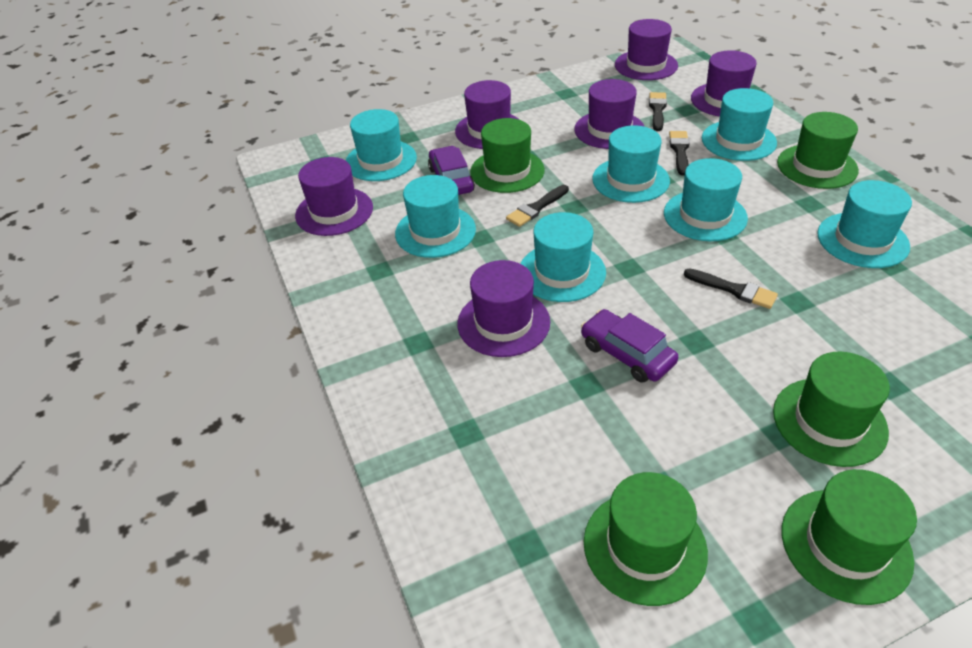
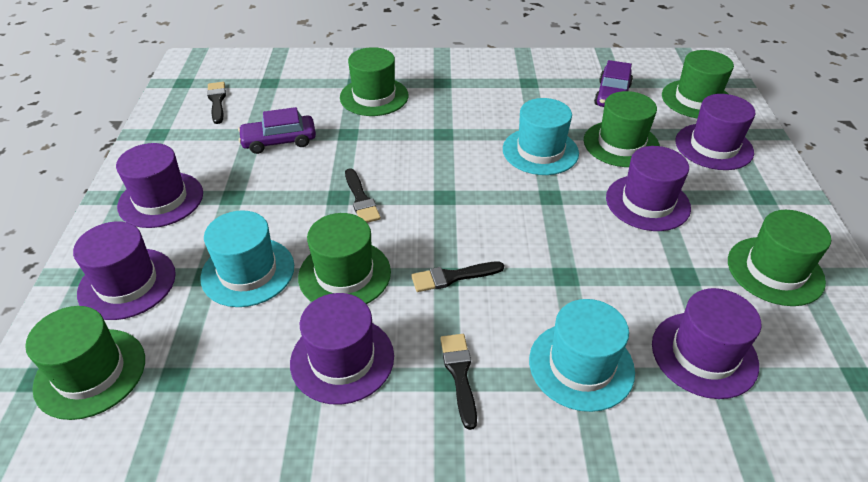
green hat: [470,118,545,193] [584,472,708,606] [773,352,890,467] [777,112,859,189] [782,469,917,605] = 5 -> [25,306,145,420] [298,213,391,304] [340,47,408,116] [584,91,660,167] [662,50,734,118] [728,210,831,306] = 6
turquoise hat: [346,109,417,181] [395,175,476,258] [520,212,606,302] [592,125,670,203] [664,158,748,241] [702,88,777,161] [817,180,912,268] = 7 -> [200,210,294,307] [503,98,579,175] [529,299,635,412] = 3

